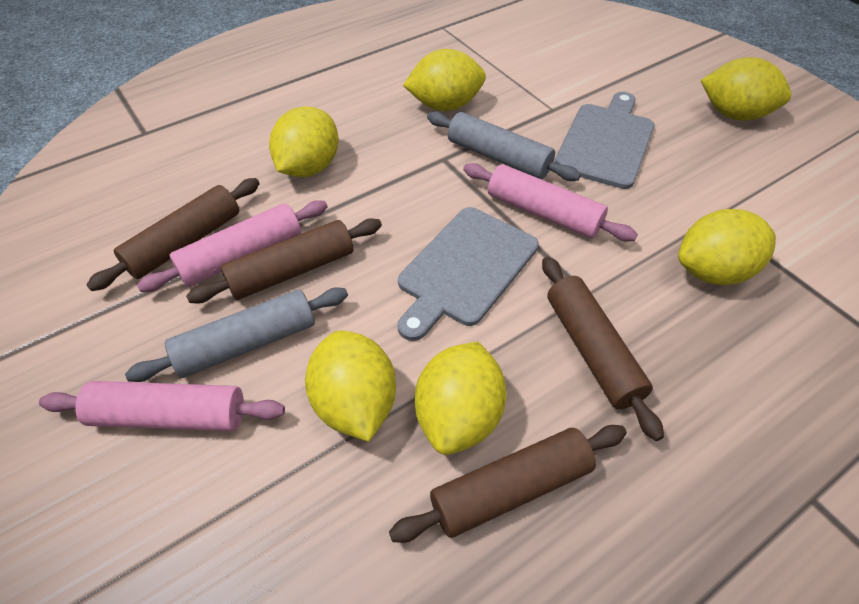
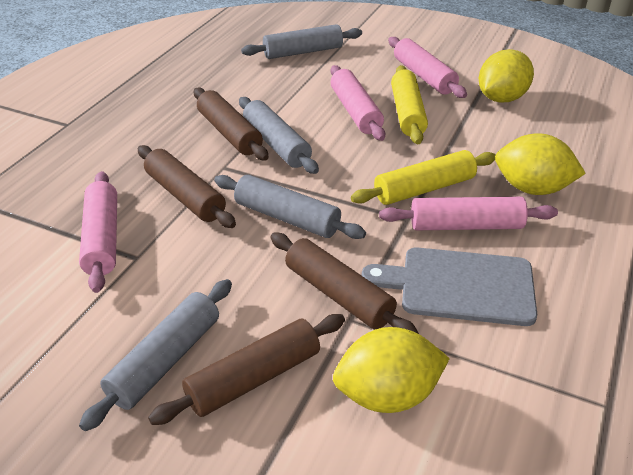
grey cutting board: [398,207,539,341] [554,92,654,189] = 2 -> [362,247,537,326] = 1
grey rolling pin: [125,287,348,382] [427,112,581,181] = 2 -> [79,279,232,431] [214,175,366,239] [239,97,319,174] [241,24,362,59] = 4
pink rolling pin: [39,381,285,431] [137,200,328,292] [463,163,638,241] = 3 -> [79,171,117,293] [330,65,385,141] [379,197,558,230] [388,37,467,98] = 4
yellow lemon: [269,106,339,177] [305,331,396,442] [403,49,486,111] [415,342,507,455] [678,209,776,285] [701,57,791,120] = 6 -> [333,327,450,413] [478,49,534,103] [495,133,586,195] = 3
yellow rolling pin: none = 0 -> [351,150,496,205] [391,65,428,144] = 2

